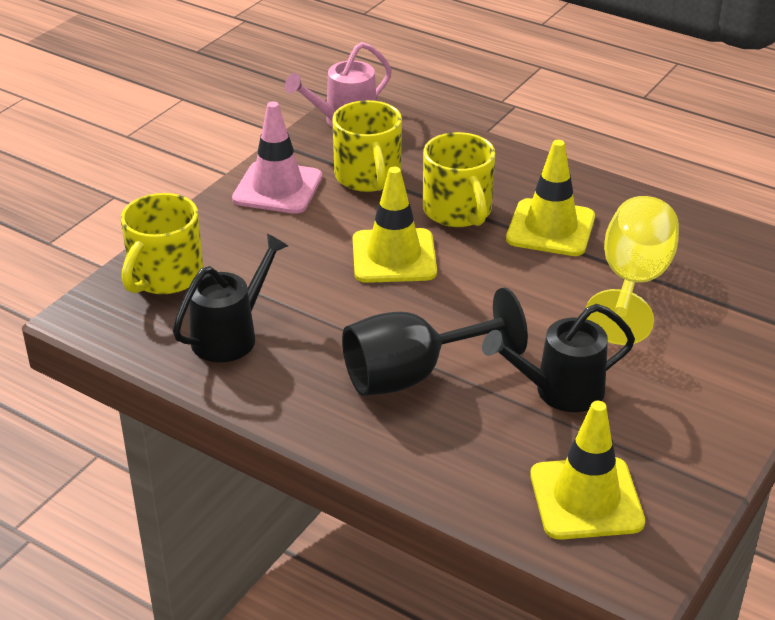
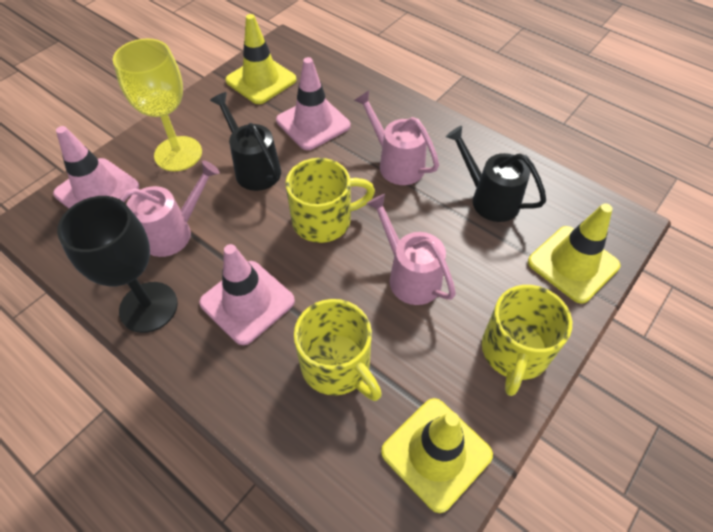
pink traffic cone: [232,101,322,214] = 1 -> [53,126,139,208] [199,244,295,345] [276,57,351,150] = 3
pink watering can: [285,42,392,128] = 1 -> [119,160,220,257] [354,91,439,185] [366,194,456,305] = 3

